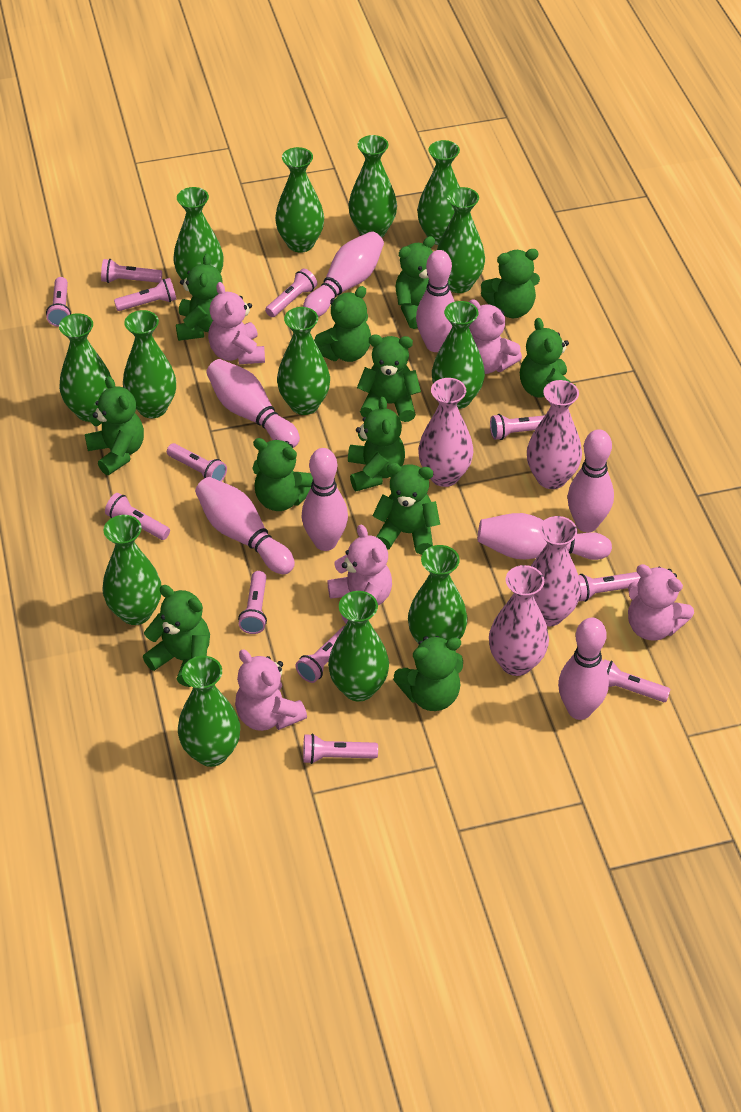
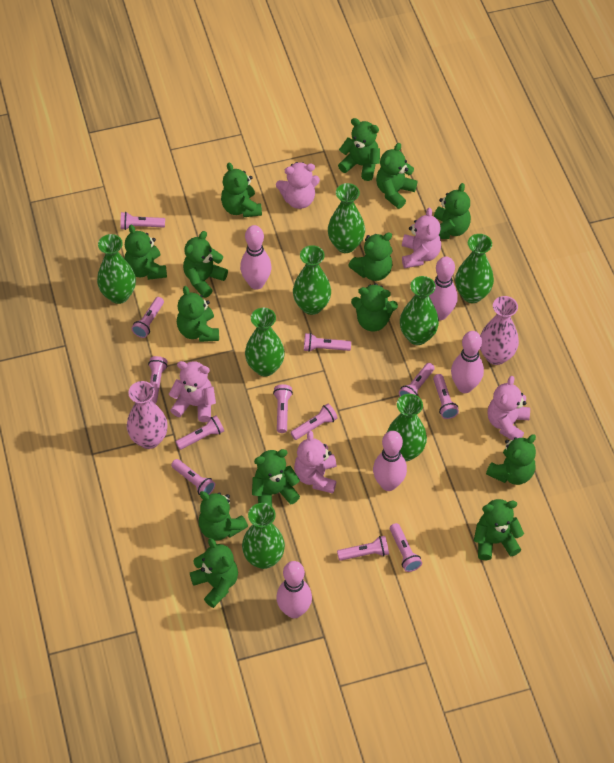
green teddy bear: [85,376,144,475] [143,585,210,687] [176,253,223,341] [252,438,313,511] [314,286,371,362] [348,397,405,491] [357,334,421,422] [372,463,440,555] [393,636,463,711] [395,236,451,329] [481,249,540,318] [520,318,576,398] = 12 -> [125,225,167,280] [177,286,219,342] [183,231,228,298] [190,538,238,608] [199,491,248,541] [221,162,262,218] [252,449,300,506] [338,118,380,181] [348,232,393,281] [351,283,398,331] [376,143,418,209] [434,183,471,239] [474,499,524,560] [486,434,536,485] = 14
green vase: [59,313,112,422] [102,515,161,625] [123,310,176,418] [173,187,224,280] [178,656,240,767] [275,147,324,253] [277,307,330,415] [328,591,389,702] [349,135,397,238] [408,545,468,644] [417,140,460,245] [432,301,485,409] [437,187,485,293] = 13 -> [97,234,136,304] [242,503,285,569] [245,308,285,376] [293,245,331,315] [328,183,365,253] [387,394,427,461] [400,276,439,345] [455,234,494,303] = 8
pink bowling pin: [195,477,295,574] [206,359,300,448] [302,448,348,551] [303,231,384,317] [416,250,455,352] [478,513,612,560] [558,618,609,720] [567,429,614,532] = 8 -> [240,225,272,290] [276,561,312,618] [373,431,407,491] [429,257,458,320] [451,331,484,393] = 5
pink vase: [418,378,473,487] [489,565,549,676] [527,380,582,489] [531,516,581,626] = 4 -> [127,381,168,449] [480,296,519,365] = 2

